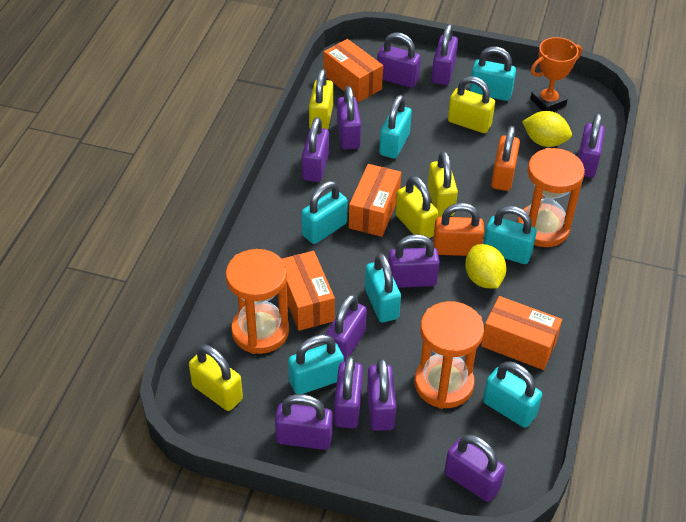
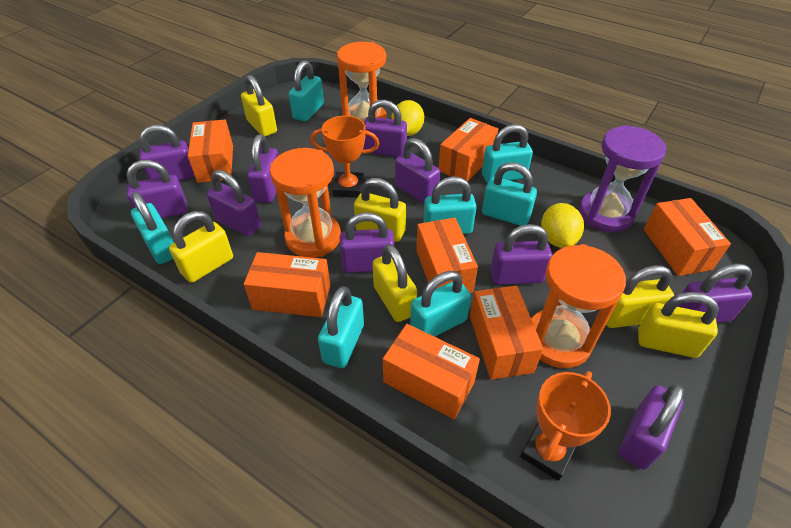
orange box: [282,251,335,331] [324,39,383,102] [349,164,401,237] [481,296,562,370] = 4 -> [188,120,233,183] [244,252,330,317] [383,324,480,419] [416,218,478,293] [438,118,498,182] [470,285,543,380] [644,198,731,276] = 7
orange padlock: [433,203,484,256] [491,126,520,191] = 2 -> none = 0
orange trophy: [530,37,582,111] = 1 -> [310,115,379,198] [520,371,611,481] = 2
purple hourglass: none = 0 -> [579,125,667,232] = 1
purple padlock: [275,394,333,450] [302,117,329,182] [325,294,367,362] [334,355,363,428] [337,86,361,150] [367,358,396,431] [377,32,421,88] [388,234,439,288] [432,24,458,85] [444,434,506,502] [578,113,605,178] = 11 -> [127,160,187,218] [140,125,195,180] [207,170,261,236] [247,134,279,203] [340,212,394,273] [364,100,407,157] [395,138,440,203] [490,224,552,285] [619,384,684,470] [677,264,752,323] = 10
yellow padlock: [189,345,243,411] [309,69,333,129] [396,176,438,238] [428,151,458,217] [448,76,495,133] = 5 -> [169,211,233,283] [241,75,277,137] [354,178,406,242] [372,244,417,322] [606,265,674,328] [638,292,719,358] = 6

